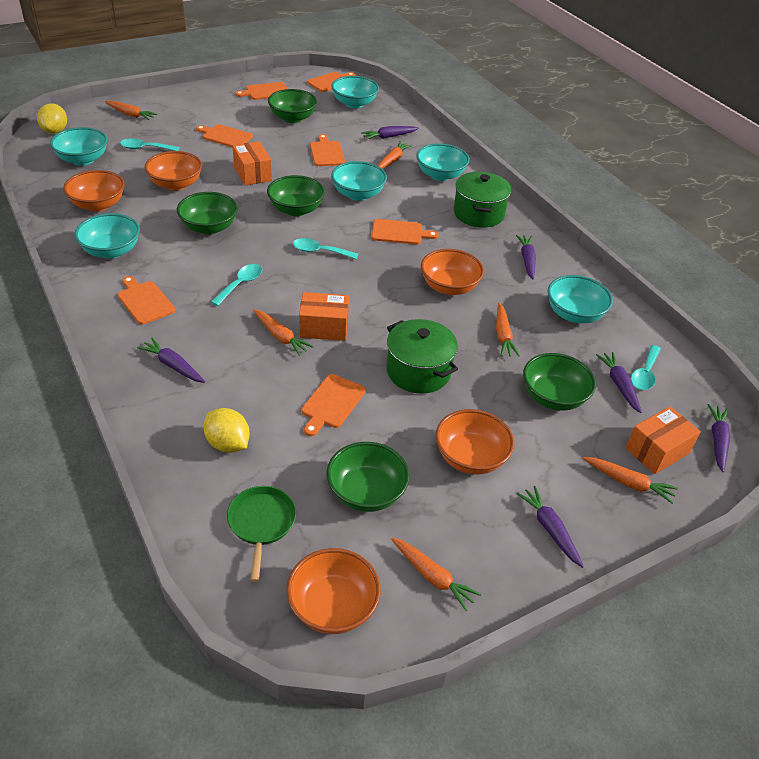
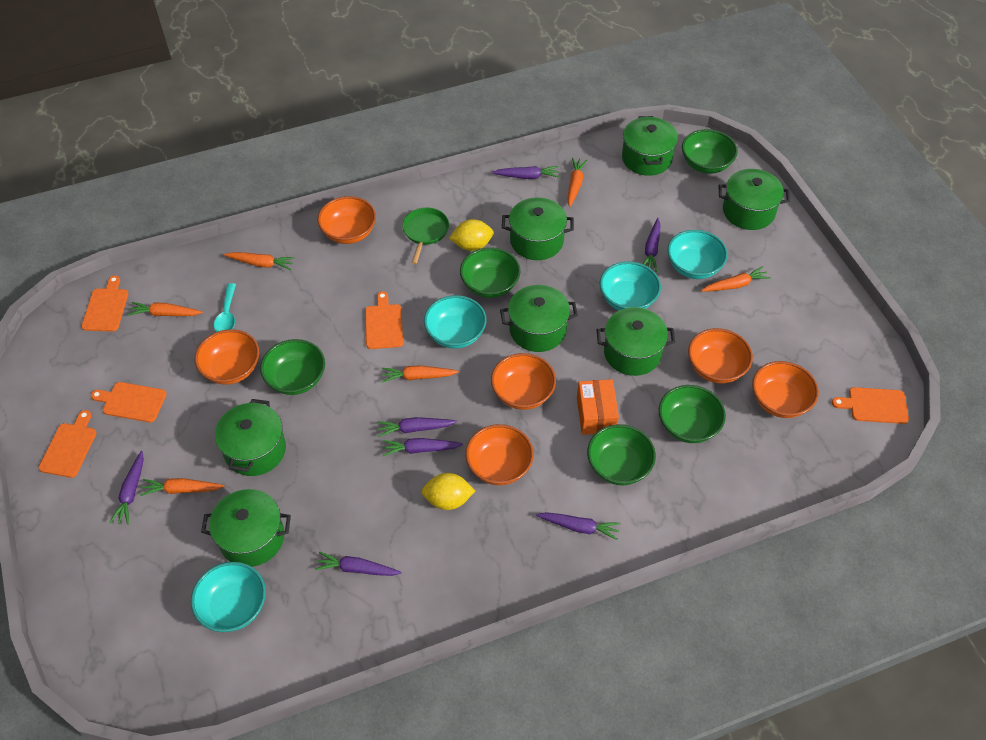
green pot: [386,319,458,394] [454,172,511,228] = 2 -> [201,489,291,567] [215,399,286,476] [500,285,578,352] [502,197,574,260] [596,307,675,376] [622,116,678,176] [719,169,790,230] = 7
orange bowl: [63,170,125,212] [145,151,202,191] [286,548,381,634] [421,249,484,295] [435,409,514,474] = 5 -> [195,329,259,385] [317,196,376,244] [465,424,534,485] [491,353,556,410] [688,328,753,383] [752,361,819,418] = 6
orange box: [233,141,272,185] [299,292,349,341] [626,406,701,474] = 3 -> [577,379,619,435] = 1
orange cutting board: [117,276,175,325] [196,124,253,147] [235,82,288,100] [301,374,366,436] [307,72,355,92] [310,134,345,166] [372,219,439,245] = 7 -> [38,410,97,478] [81,275,128,332] [91,382,167,422] [365,291,403,349] [832,387,909,424] = 5
purple carrot: [137,338,205,383] [361,126,419,140] [516,235,536,279] [516,486,584,568] [596,352,642,413] [708,404,730,472] = 6 -> [109,451,144,525] [315,552,402,576] [377,417,457,437] [383,438,463,456] [492,166,559,179] [536,512,621,540] [643,218,661,272] = 7
turquoise bowl: [50,127,107,166] [74,213,140,259] [331,76,379,109] [331,161,387,201] [416,143,470,181] [548,275,613,323] = 6 -> [191,562,266,632] [424,295,487,349] [599,261,661,310] [667,230,728,279] = 4
turquoise spoon: [120,138,180,151] [211,264,262,306] [293,238,358,259] [631,345,661,390] = 4 -> [214,283,236,332] = 1

